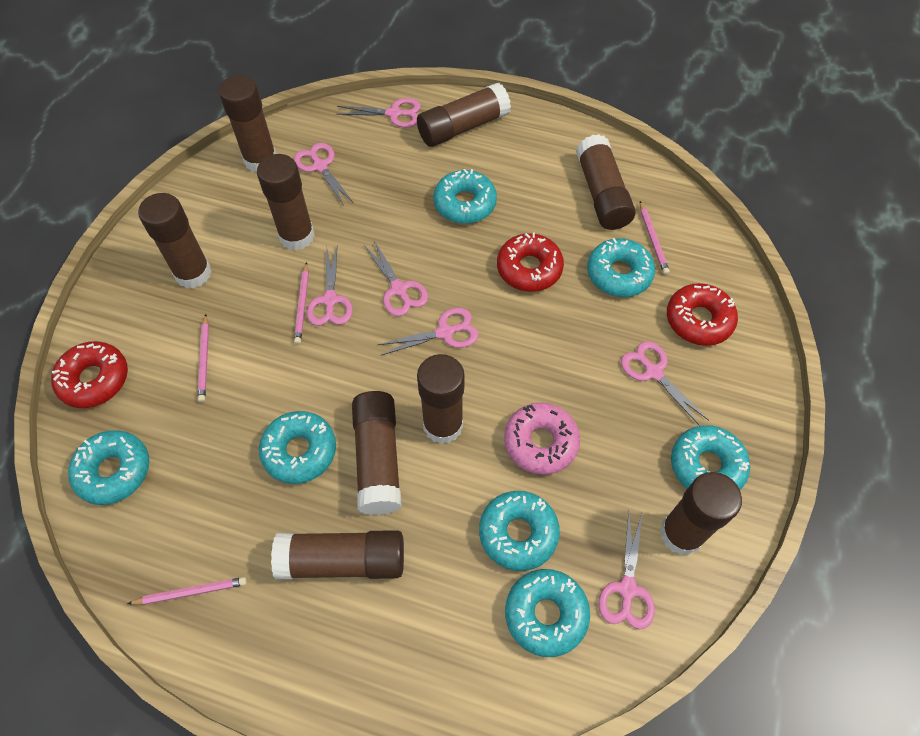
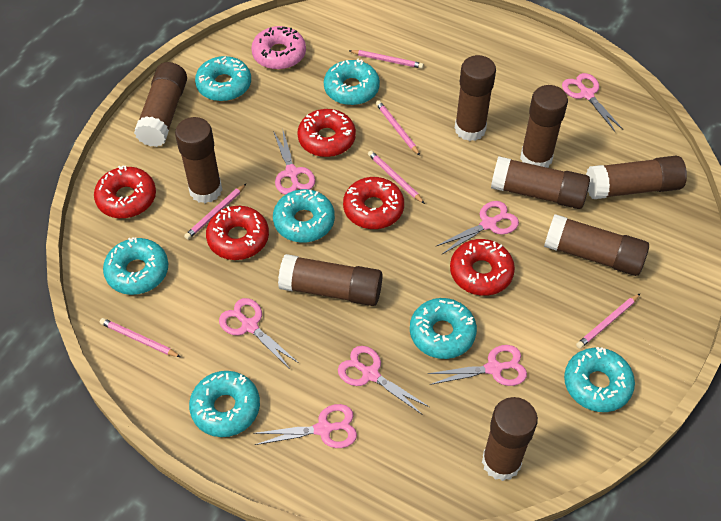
pink pencil: [127,577,247,605] [198,314,209,402] [294,262,309,344] [640,201,670,275] = 4 -> [100,318,181,357] [184,184,246,240] [349,50,424,69] [368,151,425,204] [376,101,420,156] [576,294,640,349] = 6
red donut: [51,341,128,408] [497,232,564,292] [667,283,738,346] = 3 -> [94,165,156,218] [206,206,269,260] [297,109,356,157] [343,177,404,229] [450,239,515,296] = 5

